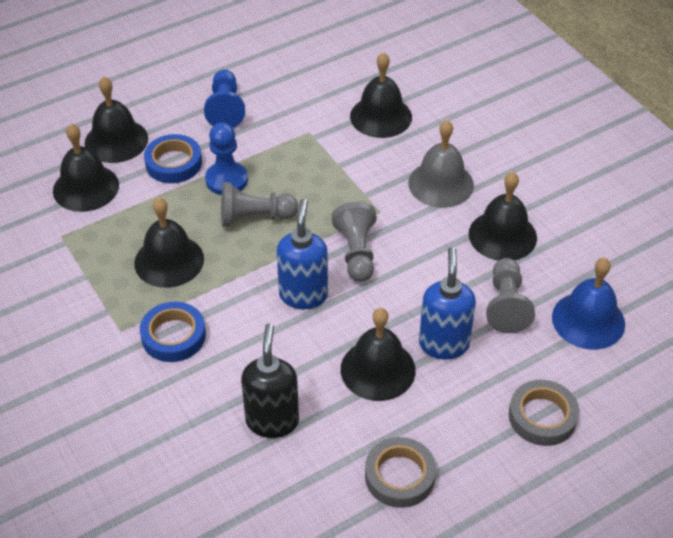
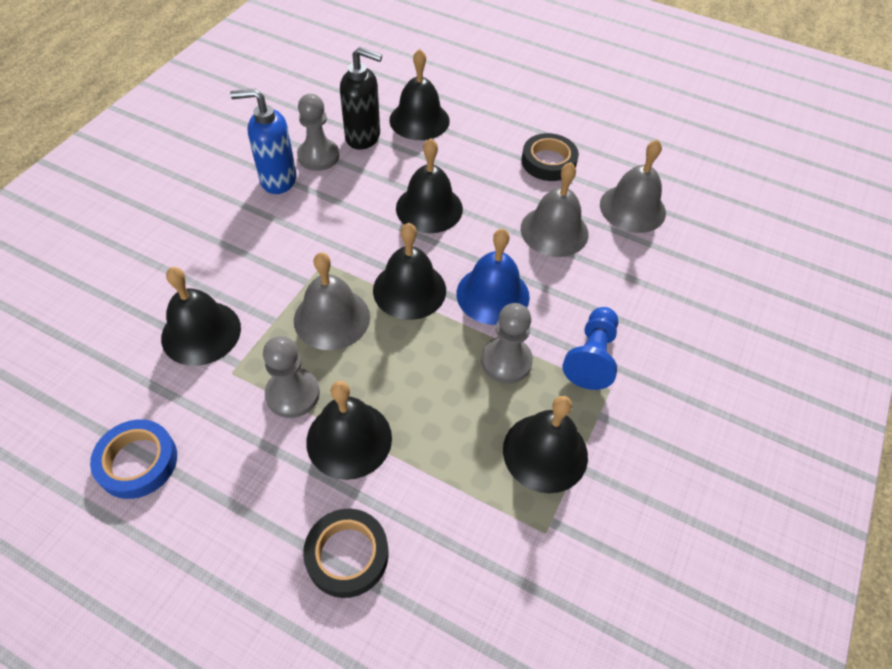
black tape: none = 0 -> [303,509,388,598] [521,133,579,181] = 2
blue pawn: [204,70,245,128] [205,123,248,195] = 2 -> [563,307,618,390] = 1
blue soap dispenser: [277,199,328,309] [419,247,476,359] = 2 -> [230,89,297,194] = 1
blue tape: [140,302,206,362] [144,134,202,183] = 2 -> [90,419,177,499] = 1
grey bell: [408,120,474,208] = 1 -> [294,252,370,350] [521,162,588,257] [600,139,666,233] = 3
grey tape: [365,437,436,508] [509,380,579,446] = 2 -> none = 0

